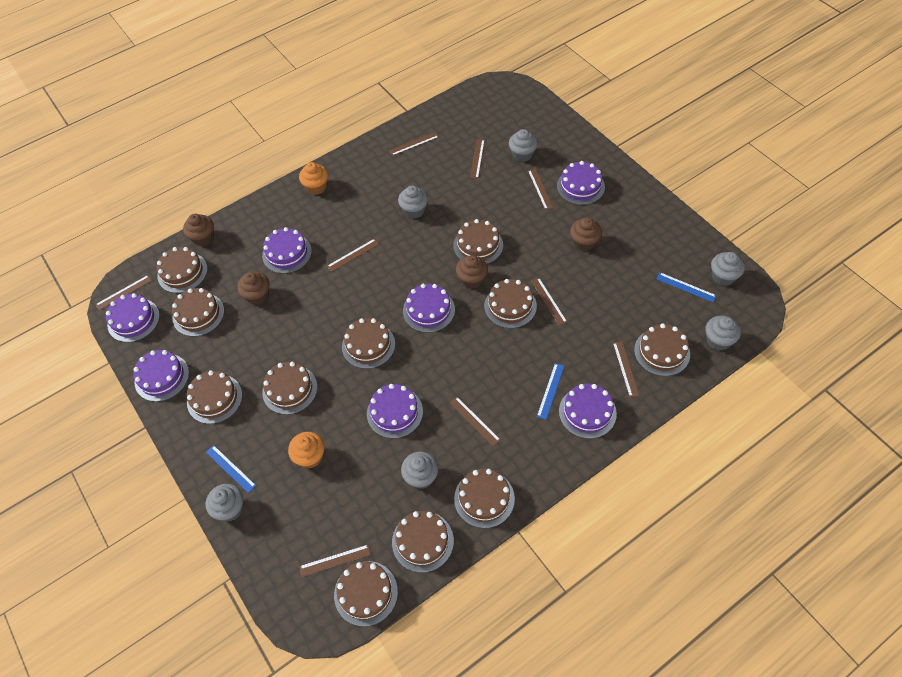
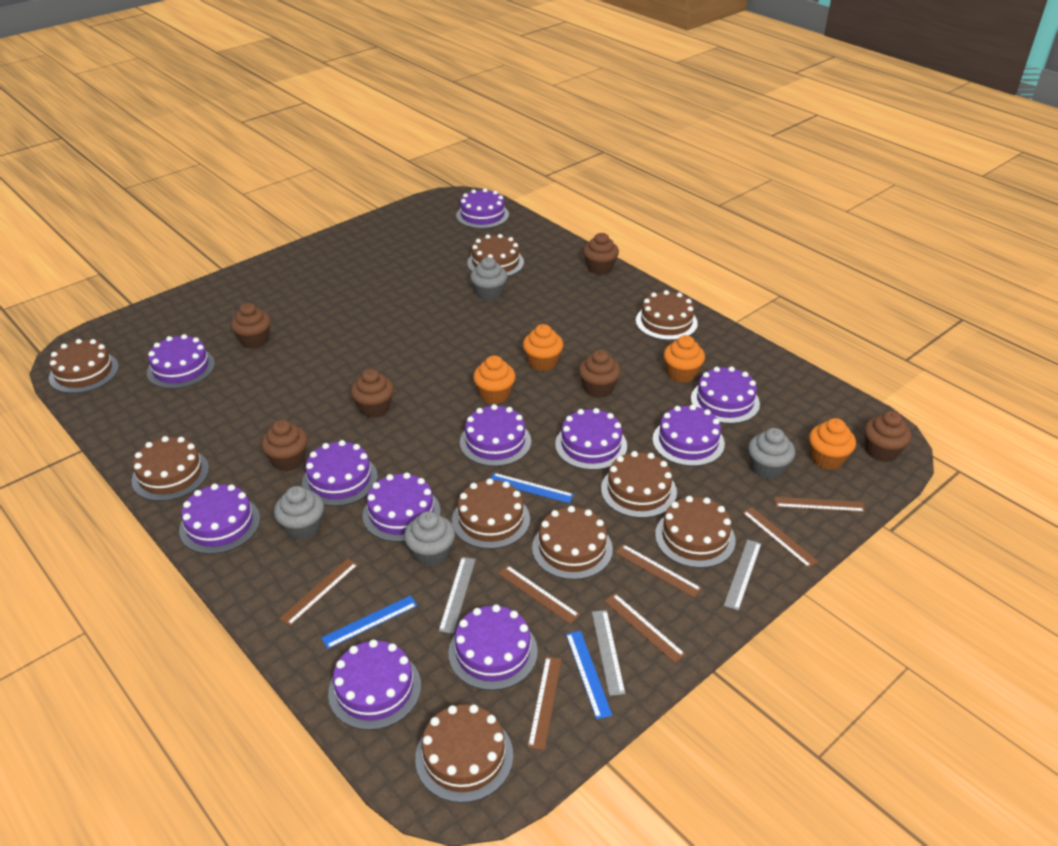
brown cake: [157,247,208,293] [172,288,224,337] [187,371,242,424] [262,362,317,415] [334,561,398,627] [342,318,395,369] [392,511,454,573] [453,219,503,264] [454,469,515,528] [484,279,537,328] [634,324,690,376] = 11 -> [49,339,119,393] [132,436,209,501] [415,704,513,803] [452,478,530,549] [467,234,524,277] [532,506,613,580] [601,451,677,518] [636,290,698,340] [655,496,735,568] = 9
brown cupcake: [183,214,214,246] [237,272,270,305] [456,255,488,289] [570,218,602,251] = 4 -> [231,303,271,349] [261,420,308,471] [351,369,394,418] [579,350,621,398] [583,233,619,275] [864,411,911,462] = 6
brown ruler: [96,275,152,310] [299,545,371,577] [327,238,379,272] [389,132,439,156] [450,397,500,446] [470,139,485,178] [528,169,553,210] [531,278,567,325] [613,341,639,397] = 9 -> [279,558,358,626] [498,565,580,624] [528,656,562,750] [604,594,686,663] [615,544,702,598] [742,507,818,568] [774,497,865,512] = 7
grey cupcake: [206,484,243,521] [398,186,428,219] [401,452,438,489] [509,129,538,162] [706,315,741,351] [711,252,745,286] = 6 -> [274,486,324,541] [404,511,455,567] [470,257,507,301] [748,428,795,480] = 4
grey ruler: none = 0 -> [439,557,476,634] [592,610,625,696] [724,539,761,611] = 3
orange cupcake: [288,432,325,468] [299,162,328,195] = 2 -> [473,356,516,404] [523,324,563,371] [664,335,705,383] [809,418,856,470] = 4
purple cake: [106,293,160,342] [133,350,189,402] [262,227,312,274] [367,384,423,439] [403,284,455,333] [557,161,605,205] [559,384,617,439] = 7 -> [147,334,215,389] [179,484,260,554] [302,440,378,506] [328,640,421,730] [362,472,441,542] [448,604,538,691] [456,188,509,229] [460,404,531,466] [555,408,627,470] [653,404,725,466] [691,366,760,424] = 11

